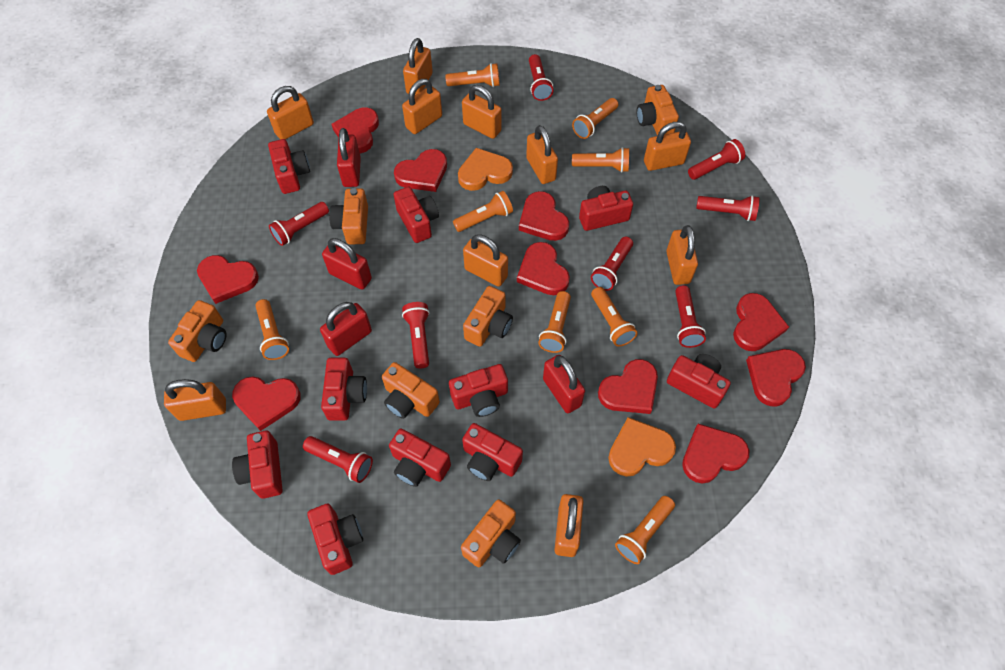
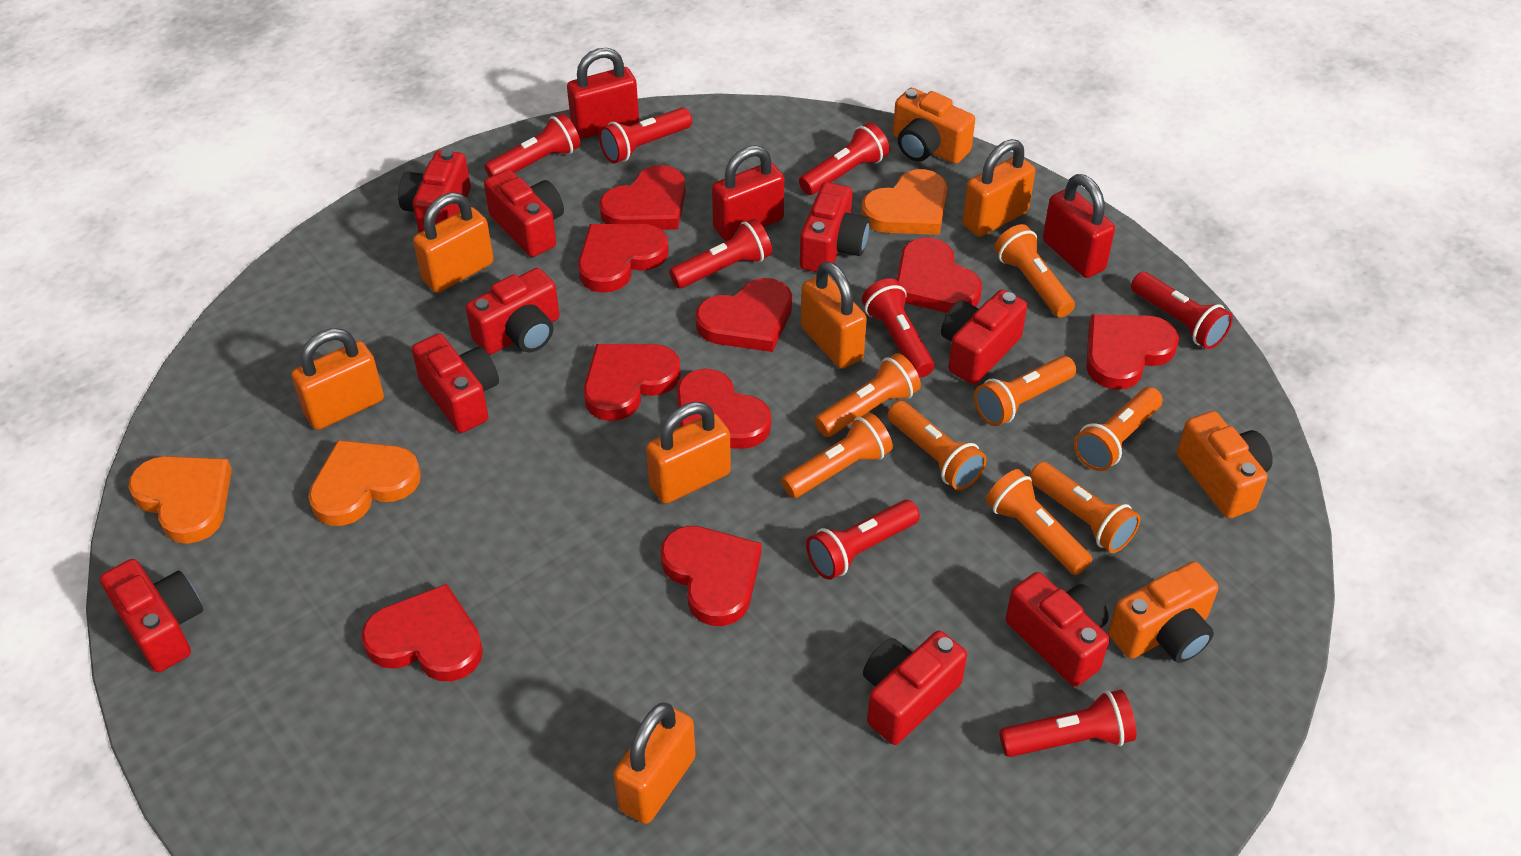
orange camera: [168,300,227,362] [329,188,368,244] [382,362,440,419] [461,499,521,567] [463,286,513,347] [637,85,679,135] = 6 -> [893,88,975,164] [1108,561,1218,663] [1177,411,1273,518] = 3
orange heart: [458,148,513,191] [608,417,676,477] = 2 -> [128,456,232,544] [308,440,421,526] [861,169,947,235] = 3
orange padlock: [164,379,226,421] [267,86,314,140] [402,79,442,134] [403,38,433,95] [462,85,502,139] [463,234,508,287] [526,125,558,184] [555,494,583,557] [644,122,691,171] [666,225,698,285] = 10 -> [291,328,384,430] [413,192,494,293] [613,703,696,824] [646,402,731,504] [801,262,867,369] [962,139,1035,237] = 6
red camera: [232,431,283,499] [268,139,310,194] [307,503,363,575] [321,358,367,421] [389,429,451,487] [393,187,439,243] [449,364,508,417] [462,423,523,481] [579,186,633,231] [667,354,731,408] = 10 -> [100,559,203,672] [398,149,471,233] [412,333,499,433] [466,268,560,355] [484,169,564,257] [800,182,870,272] [863,631,967,745] [941,290,1027,385] [1006,572,1109,687] = 9
red heart: [197,255,259,304] [232,377,301,431] [331,107,379,153] [394,149,447,192] [517,242,570,295] [519,191,569,241] [598,359,658,414] [682,424,749,484] [733,293,789,351] [746,349,806,407] = 10 -> [361,584,483,681] [578,224,669,293] [584,344,681,421] [599,165,686,230] [660,526,761,626] [677,369,771,449] [696,278,792,352] [897,237,982,313] [1086,314,1179,390] = 9
red padlock: [320,302,372,356] [322,238,372,290] [337,128,361,187] [543,355,585,413] = 4 -> [567,48,639,139] [712,145,784,241] [1043,174,1115,278] = 3

